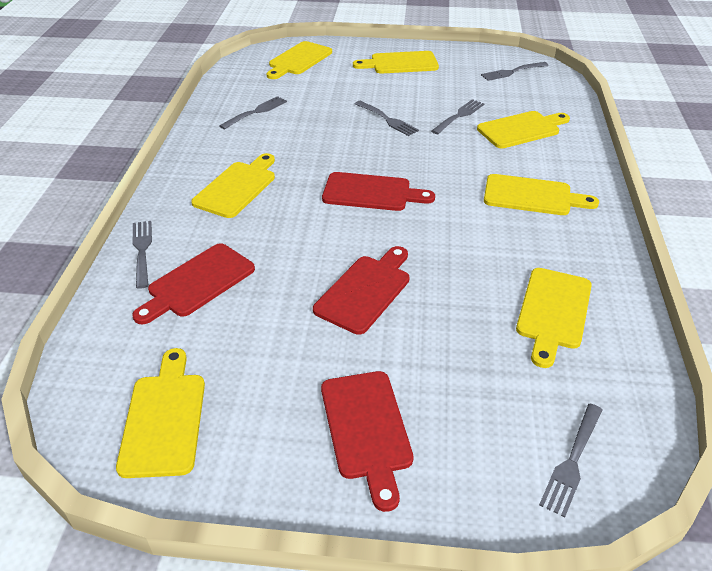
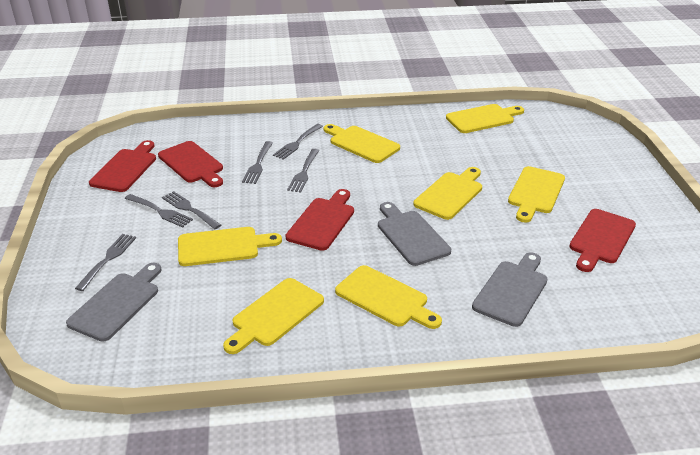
grey cutting board: none = 0 -> [66,263,161,342] [378,202,451,266] [472,252,547,327] = 3

